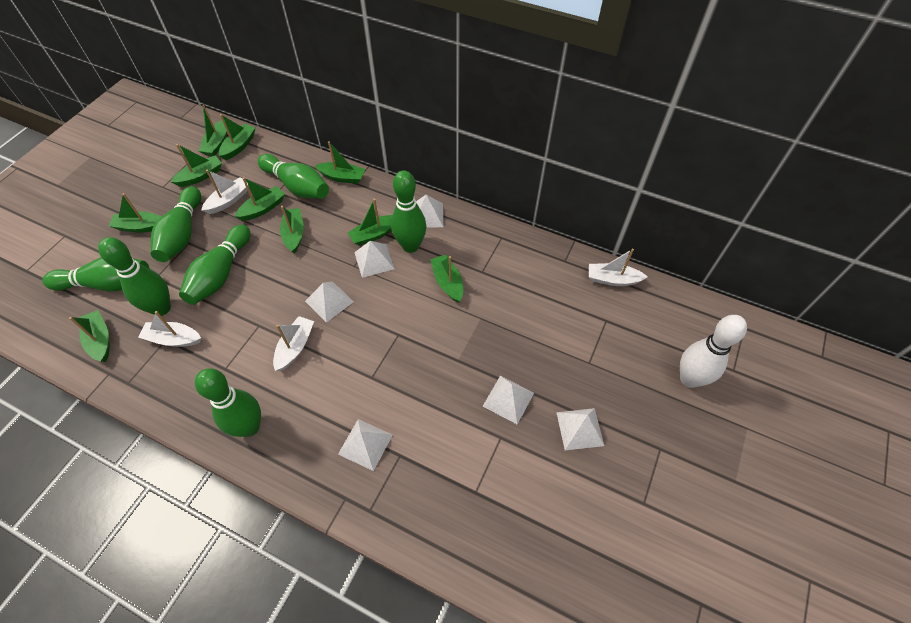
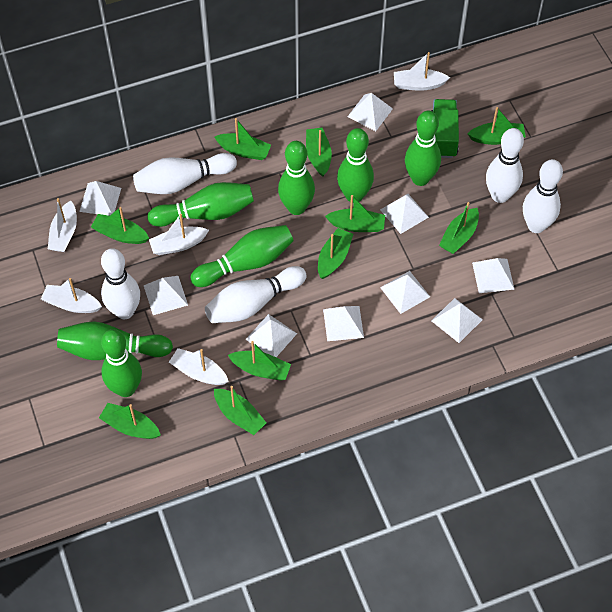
green truck: none = 0 -> [431,99,459,158] = 1
white boat: [138,311,201,347] [201,170,249,214] [273,316,314,371] [589,249,648,286] = 4 -> [41,278,102,313] [48,198,77,252] [149,214,209,255] [169,348,229,385] [394,52,450,91] = 5
white bowling pin: [680,315,747,388] = 1 -> [101,248,140,319] [133,153,237,194] [205,266,307,323] [486,128,524,203] [523,159,563,233] = 5
white pyramid: [305,281,354,323] [338,419,393,471] [354,241,395,278] [416,195,443,228] [483,376,534,424] [556,408,604,450] = 6 -> [79,181,121,216] [144,276,188,315] [246,314,297,357] [323,306,364,341] [347,93,393,131] [380,194,429,234] [380,271,430,314] [431,298,483,343] [472,258,514,293] = 9

